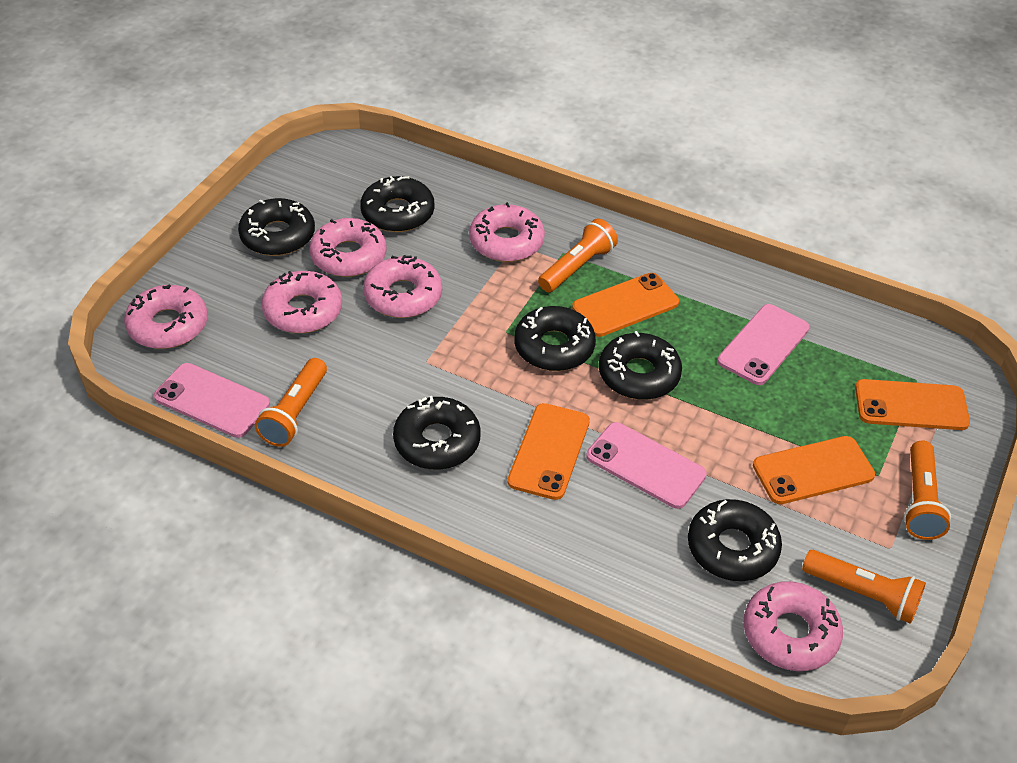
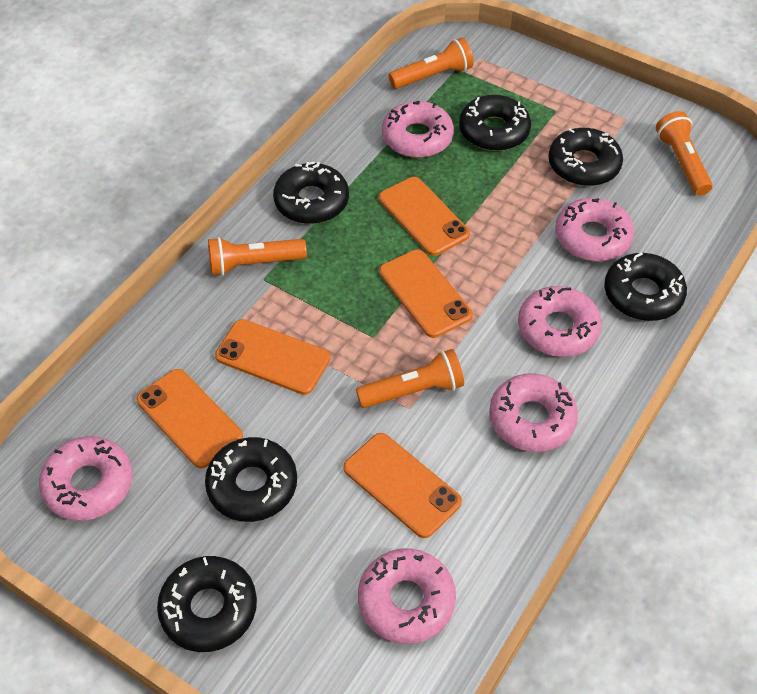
orange phone: [508,403,590,500] [572,273,679,337] [753,436,875,504] [855,379,970,430] = 4 -> [136,369,243,468] [215,319,330,395] [343,433,462,538] [379,177,470,256] [379,249,473,338] = 5
pink phone: [154,363,270,438] [586,422,707,509] [717,304,810,385] = 3 -> none = 0

